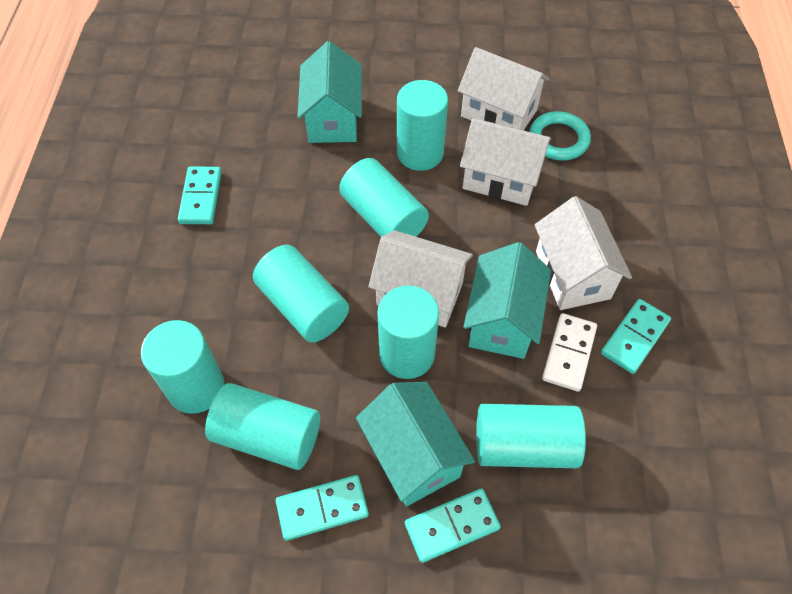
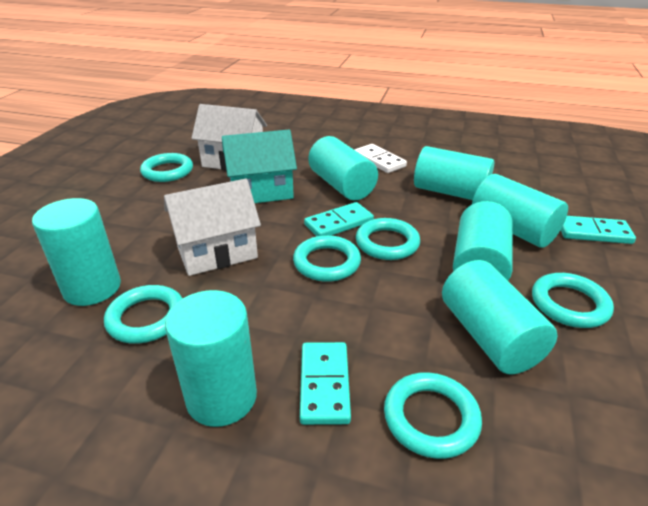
turquoise domino: [178,167,222,224] [276,475,369,541] [405,489,501,563] [601,299,671,374] = 4 -> [300,342,351,425] [304,202,374,236] [561,216,636,244] = 3
turquoise house: [297,41,362,143] [356,382,475,506] [463,242,551,359] = 3 -> [222,130,297,203] = 1
turquoise ring: [529,111,591,160] = 1 -> [104,285,183,344] [140,153,193,182] [293,235,361,282] [356,218,420,260] [384,372,482,459] [532,273,614,328] = 6
white house: [368,230,473,327] [458,47,550,130] [460,118,551,206] [535,196,632,310] = 4 -> [164,179,261,276] [191,104,267,171] = 2

